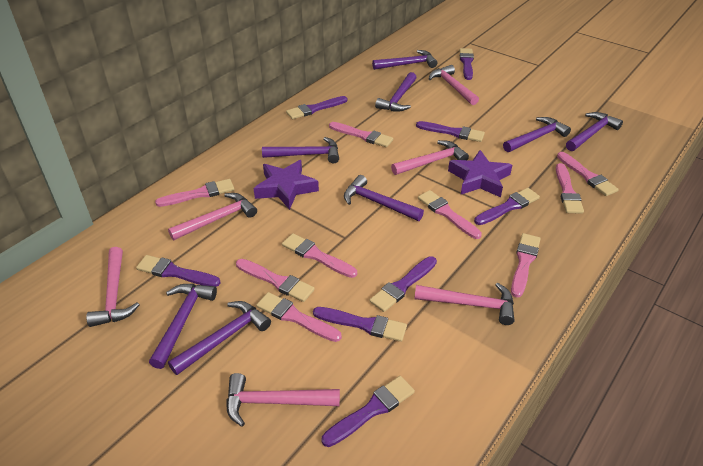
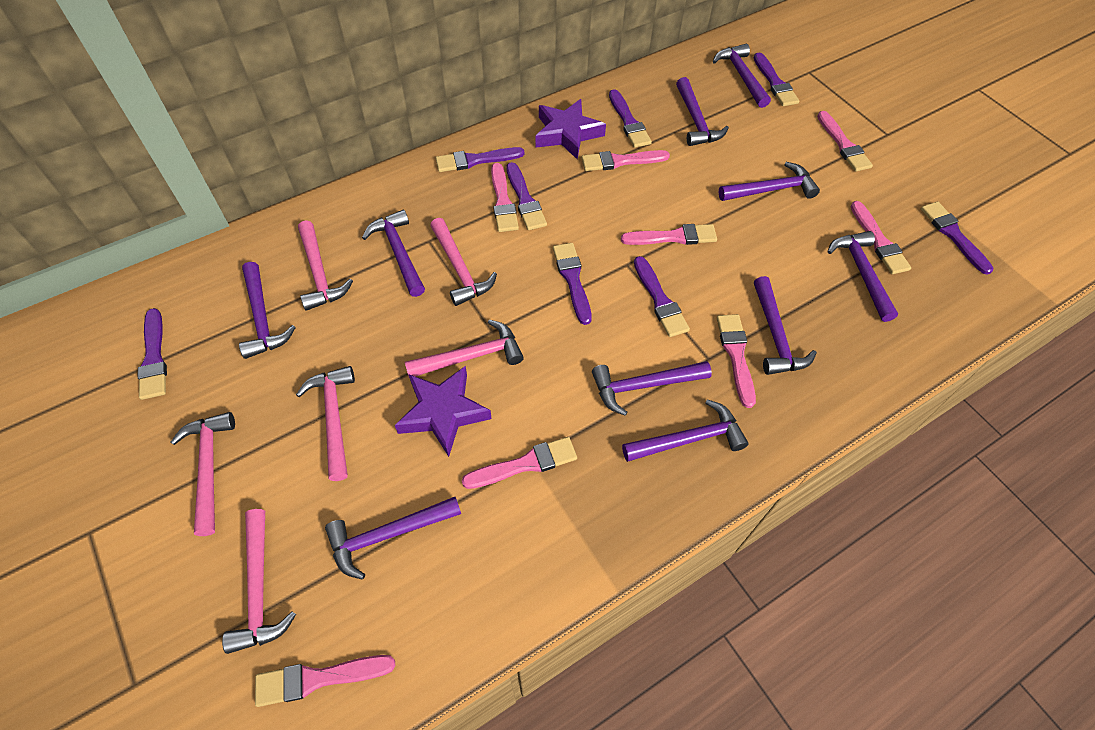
pink brush: [155,179,234,207] [236,259,315,302] [256,292,342,342] [282,233,357,278] [329,122,393,147] [418,190,482,239] [511,233,541,298] [556,163,584,214] [557,152,619,196] = 9 -> [255,655,395,707] [462,437,577,489] [491,163,519,232] [582,150,670,171] [621,224,717,245] [717,314,756,408] [817,111,873,172] [850,201,911,274] = 8
purple hammer: [149,284,217,369] [168,301,271,375] [262,137,339,163] [344,175,424,221] [372,50,437,70] [375,72,417,112] [503,117,571,152] [566,112,623,151] = 8 -> [239,262,296,359] [325,497,461,580] [362,210,425,297] [592,361,712,416] [622,399,749,462] [676,77,729,146] [713,44,771,108] [718,162,820,201] [754,276,817,375] [827,231,898,322] = 10

